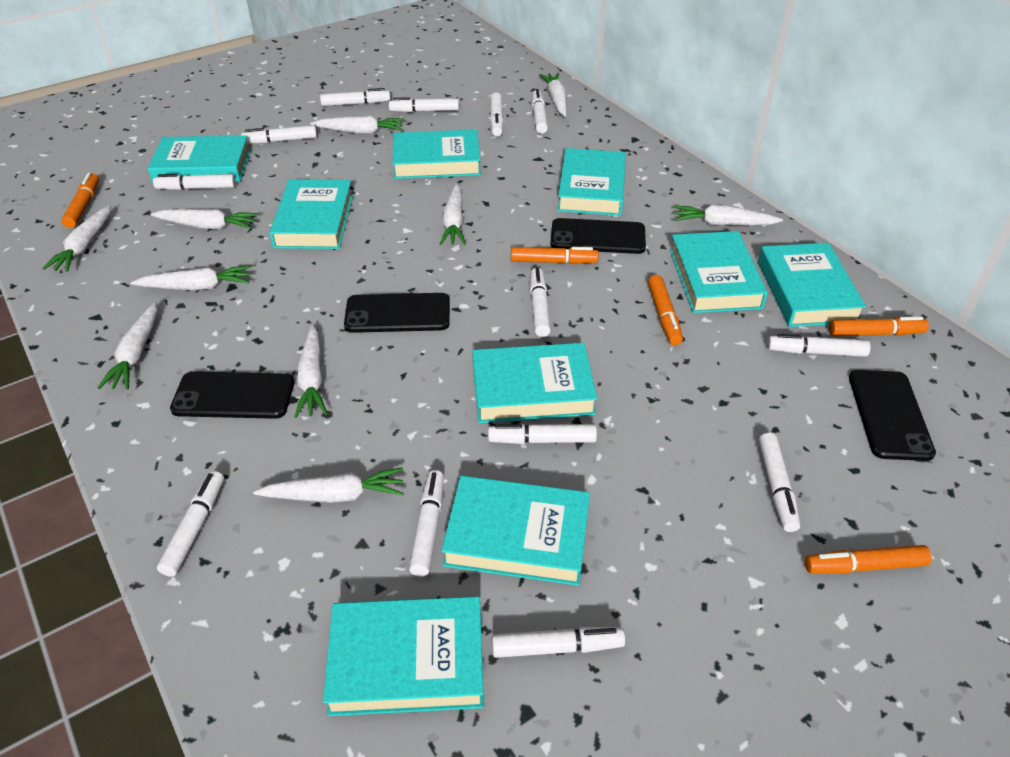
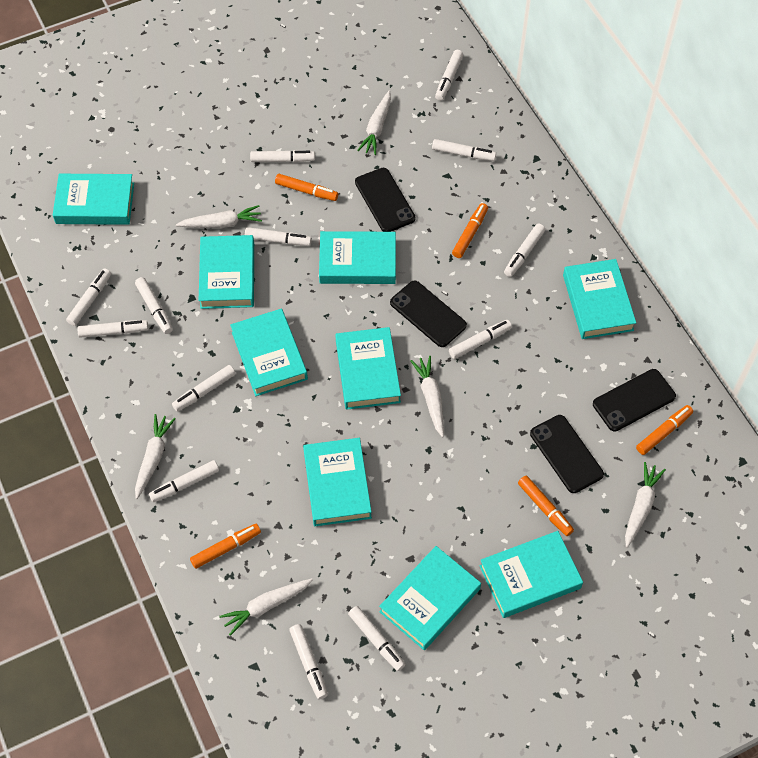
white carrot: [42,205,111,272] [97,302,157,390] [131,265,251,290] [150,209,258,229] [253,467,404,503] [294,325,327,418] [310,116,404,134] [439,183,466,245] [539,73,567,117] [674,205,783,225] = 10 -> [135,414,175,499] [176,205,262,228] [219,578,313,636] [357,91,391,155] [410,356,444,437] [625,462,666,548] = 6

